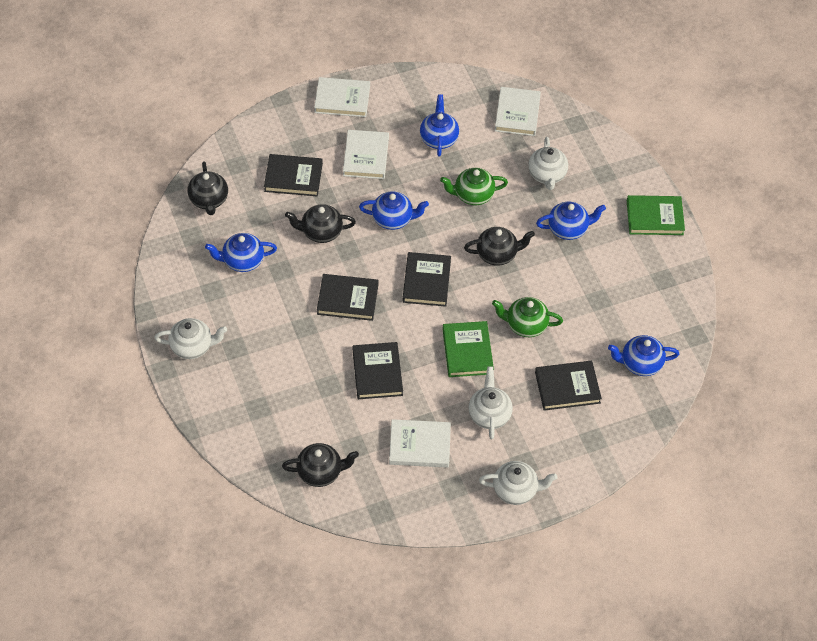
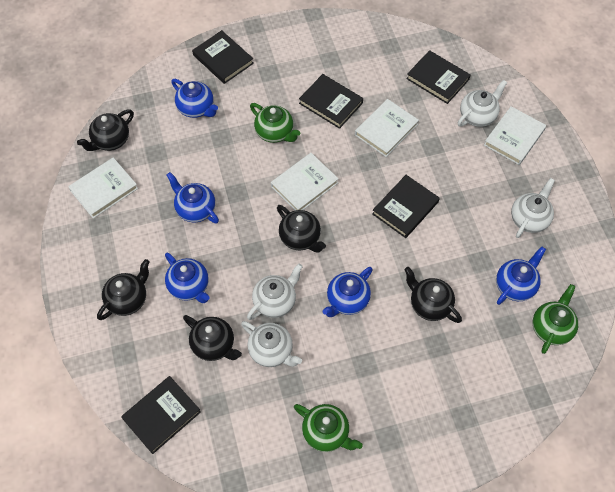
black teapot: [188,161,228,215] [282,443,359,487] [285,204,356,243] [464,227,535,266] = 4 -> [77,110,134,151] [97,259,150,320] [183,315,242,361] [277,205,326,252] [404,267,462,323] = 5
green book: [443,321,494,377] [627,195,685,235] = 2 -> none = 0
green teapot: [440,168,508,205] [492,297,563,337] = 2 -> [250,103,300,143] [294,404,363,452] [533,284,578,354] = 3

